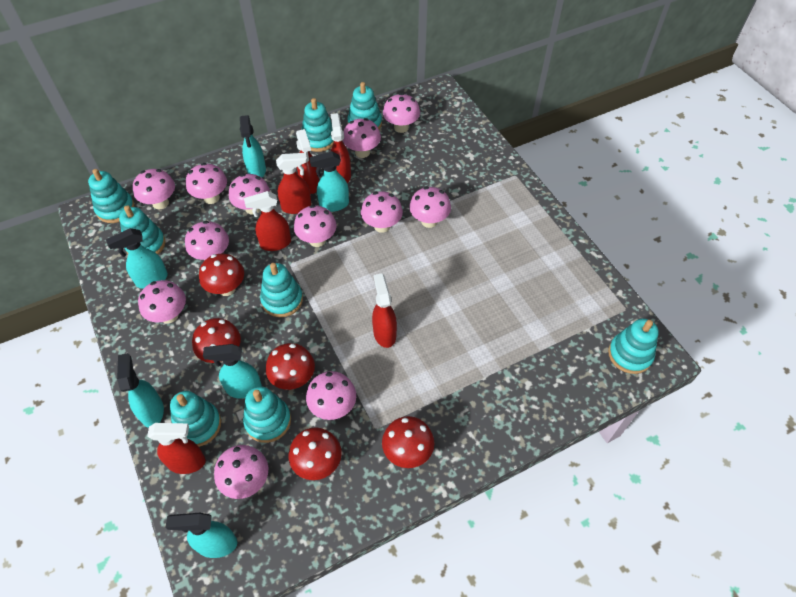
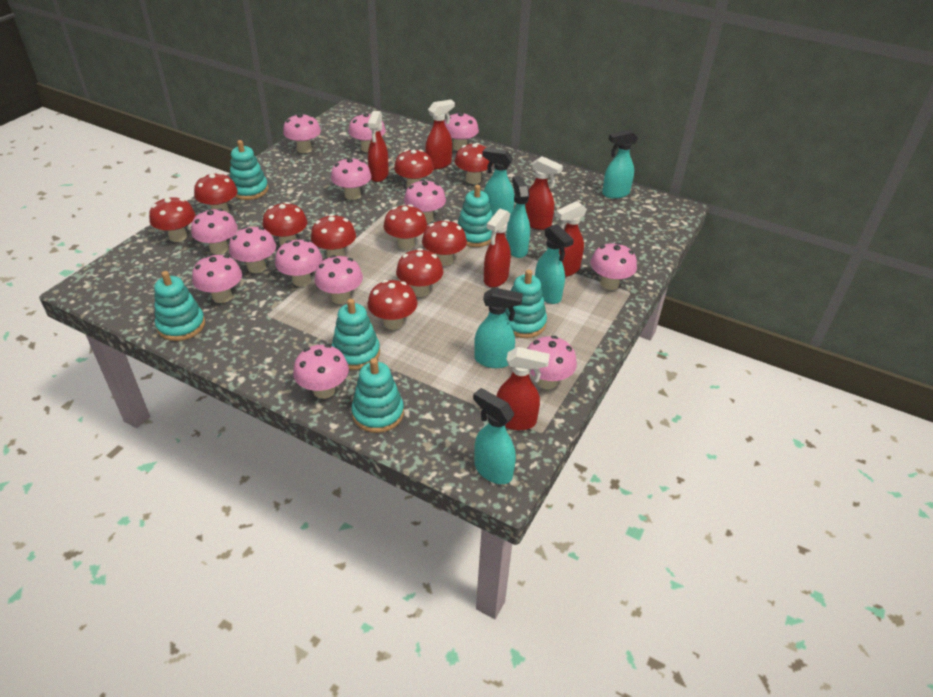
pink mushroom: [133,169,175,209] [138,280,186,323] [185,221,229,260] [186,163,227,204] [214,445,268,499] [229,174,270,215] [294,205,336,247] [306,371,356,420] [343,118,381,158] [361,191,403,233] [383,93,420,133] [409,187,451,228] = 12 -> [191,209,238,255] [192,255,242,303] [229,227,276,273] [275,239,323,287] [283,114,321,153] [293,344,349,399] [314,255,363,304] [331,157,371,200] [349,113,386,152] [404,179,446,223] [444,112,479,151] [527,336,577,389] [590,242,637,290] = 13
red mushroom: [192,318,241,363] [199,254,244,296] [266,343,315,390] [289,427,342,480] [382,416,434,468] = 5 -> [149,196,195,242] [194,172,238,213] [263,202,307,246] [311,214,356,258] [368,280,418,330] [383,204,427,250] [394,149,434,188] [396,248,444,297] [422,219,467,266] [455,143,493,184] = 10
turquoise stacking toy: [88,169,134,223] [119,205,166,254] [170,391,221,447] [243,387,291,443] [260,263,303,317] [302,98,334,152] [347,82,382,129] [608,319,659,374] = 8 -> [154,271,205,341] [230,140,268,200] [332,299,380,370] [351,358,404,433] [458,185,492,247] [505,270,547,338] = 6

